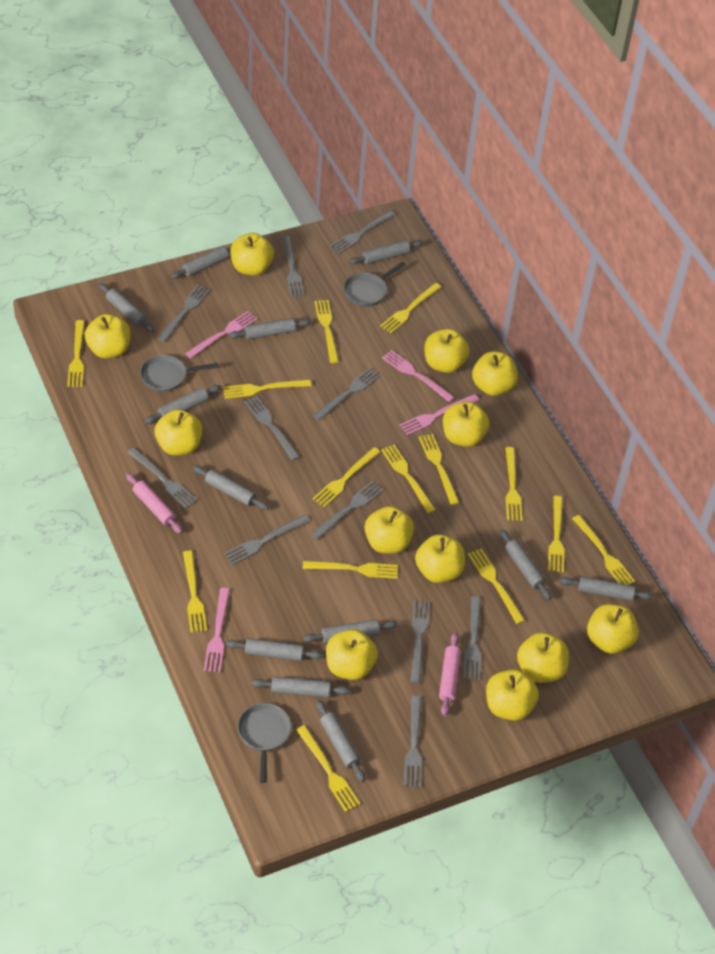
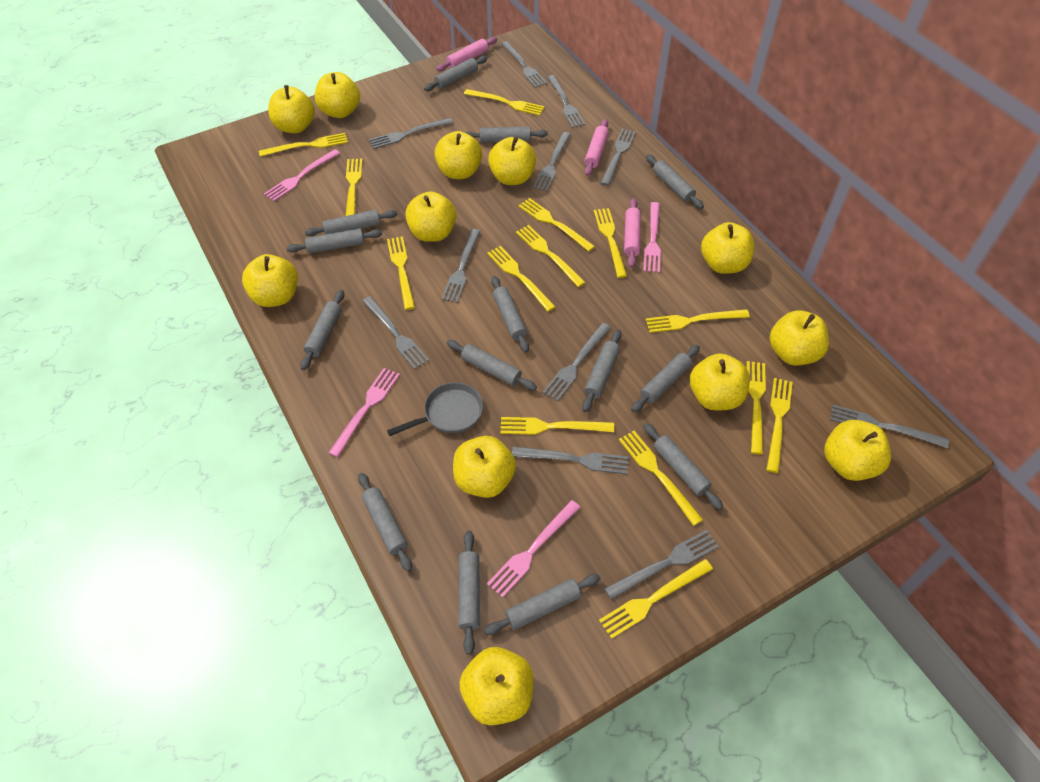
grey pan: [140,355,218,392] [237,703,291,783] [343,262,406,307] = 3 -> [387,382,483,436] = 1
grey rolling pin: [99,283,154,332] [145,385,221,424] [170,245,232,279] [192,465,269,510] [226,638,323,661] [229,318,311,340] [252,676,350,698] [303,620,398,644] [316,700,365,782] [349,240,423,265] [500,529,552,600] [560,576,653,601] = 12 -> [286,228,382,253] [300,290,344,370] [304,210,398,236] [358,473,412,572] [424,56,488,91] [447,340,537,390] [458,531,480,655] [465,127,548,142] [484,574,600,635] [491,276,529,352] [582,329,622,412] [631,345,700,412] [644,423,723,510] [646,154,704,209] = 14
pink rolling pin: [126,473,183,534] [439,632,461,716] = 2 -> [436,37,497,71] [585,119,609,176] [624,198,641,268] = 3

